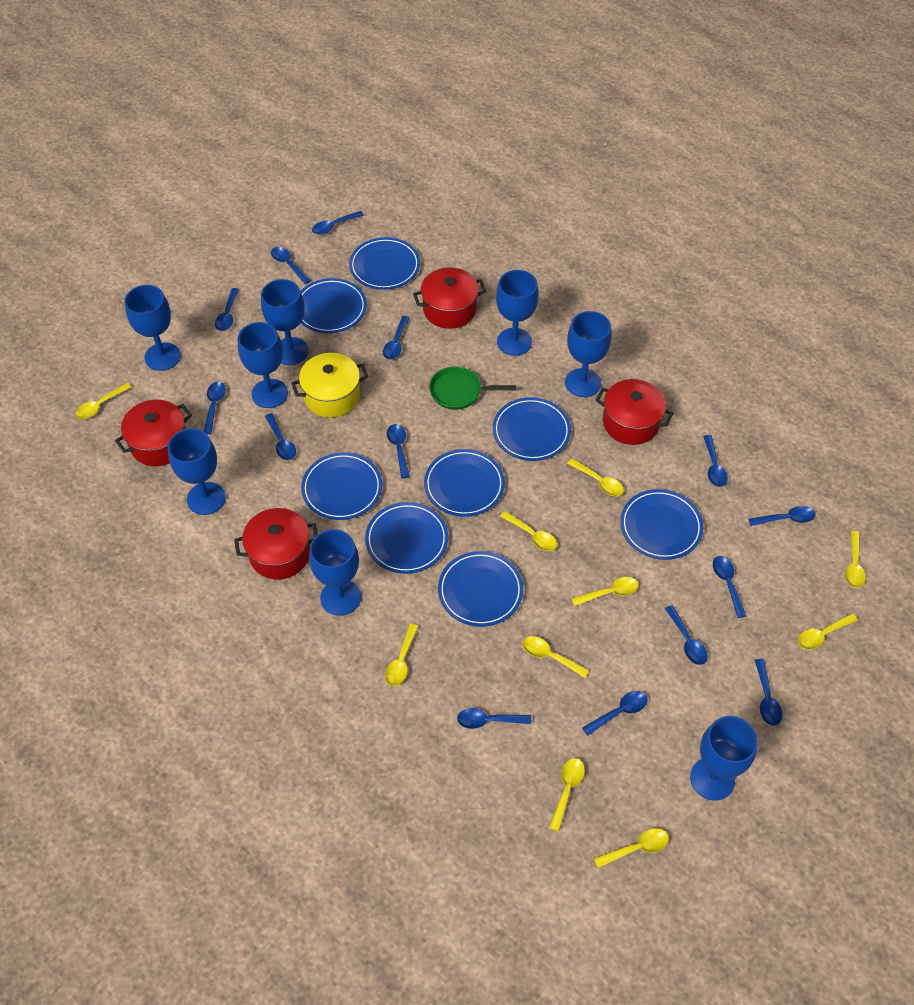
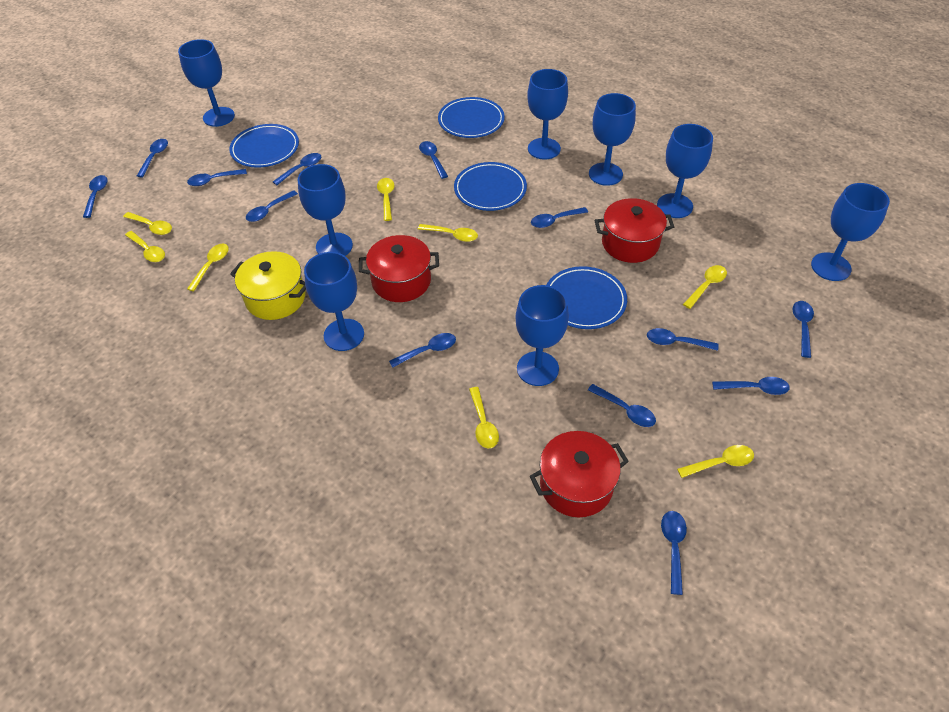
blue plate: [300,278,367,333] [301,452,382,520] [349,237,420,290] [365,502,448,574] [424,449,505,517] [438,551,523,627] [493,397,571,461] [620,489,703,560] = 8 -> [229,124,299,168] [438,97,505,138] [454,162,527,211] [546,266,627,329] = 4
blue spoon: [204,382,226,434] [215,288,239,331] [265,413,296,460] [271,247,311,284] [312,211,364,235] [383,316,410,359] [387,424,410,478] [457,708,531,729] [582,691,647,736] [665,605,708,665] [703,435,728,487] [713,556,746,618] [748,506,815,526] [755,659,782,726] = 14 -> [83,175,108,218] [137,139,168,178] [187,169,247,186] [246,190,298,222] [273,153,321,185] [389,333,456,368] [419,141,448,179] [531,207,588,228] [588,384,656,427] [647,328,719,351] [661,511,687,595] [712,377,790,395] [793,301,814,358] = 13
green pan: [429,366,516,410] = 1 -> none = 0
red pot: [115,400,192,466] [234,508,318,580] [413,268,486,329] [595,379,673,445] = 4 -> [359,235,439,302] [530,431,629,517] [594,198,674,263] = 3
yellow spoon: [75,383,131,419] [385,624,419,686] [500,511,557,551] [523,636,589,678] [549,758,585,832] [567,458,624,496] [571,577,639,606] [594,828,669,868] [798,613,858,650] [845,531,866,588] = 10 -> [123,212,172,235] [125,231,165,262] [187,244,229,291] [377,178,394,221] [418,224,478,242] [469,387,499,448] [677,445,754,478] [683,265,727,309] = 8

